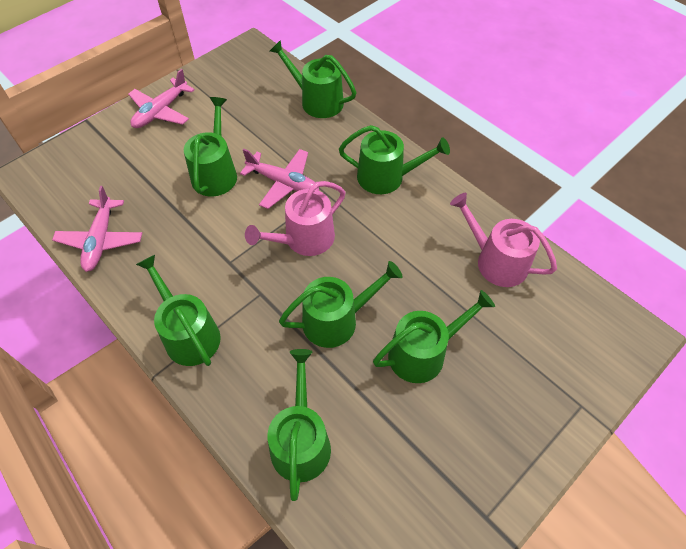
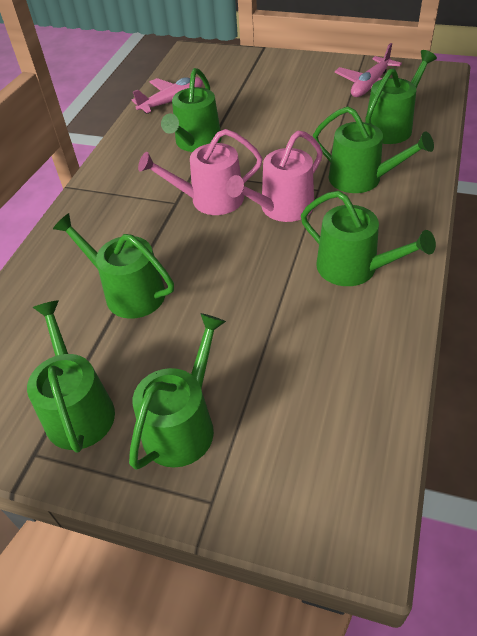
pink plane: [52,186,142,272] [128,69,195,128] [240,149,319,209] = 3 -> [132,77,203,114] [335,43,402,97] = 2

